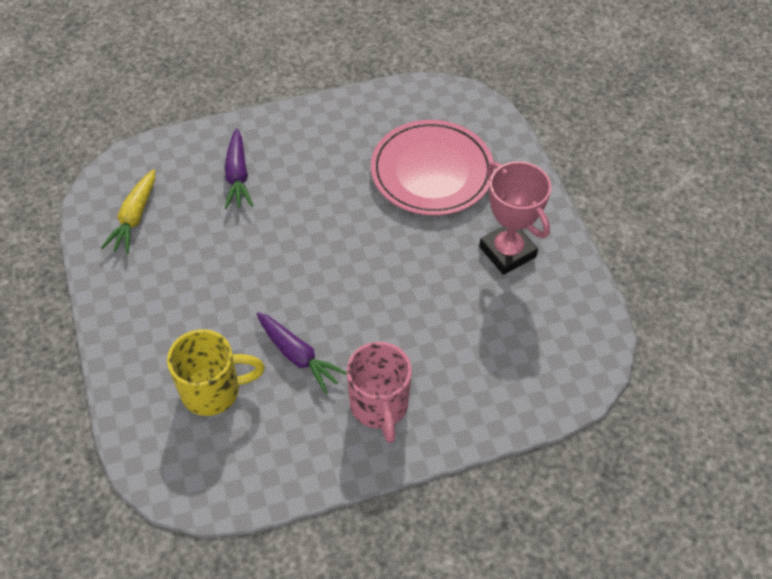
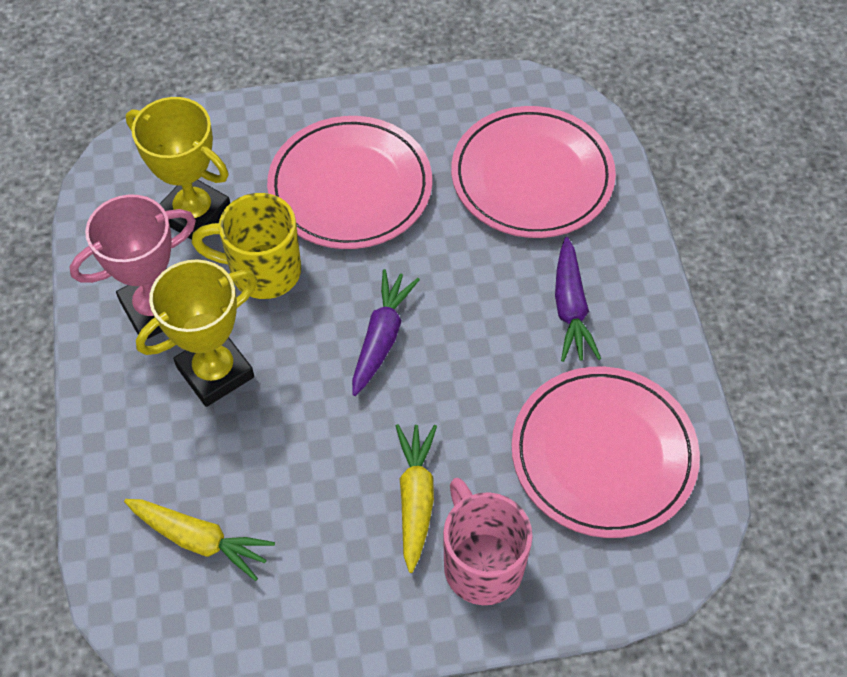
pink plate: [371,120,494,216] = 1 -> [267,116,432,249] [451,106,616,238] [511,367,700,538] = 3
yellow carrot: [101,169,155,254] = 1 -> [124,499,275,581] [396,424,437,573] = 2
yellow trophy: none = 0 -> [126,97,230,240] [136,259,257,407] = 2

